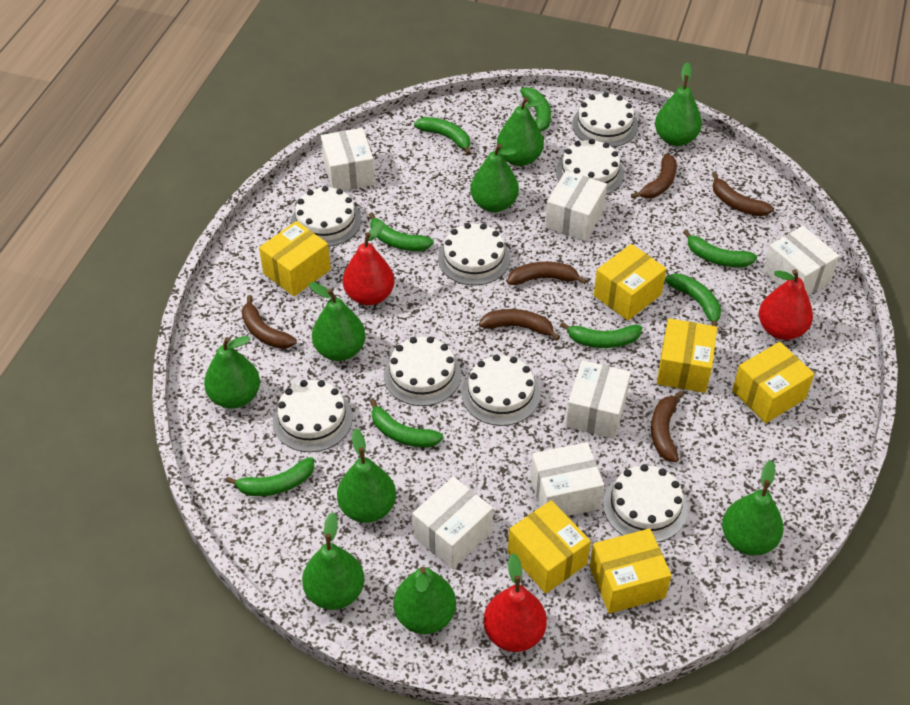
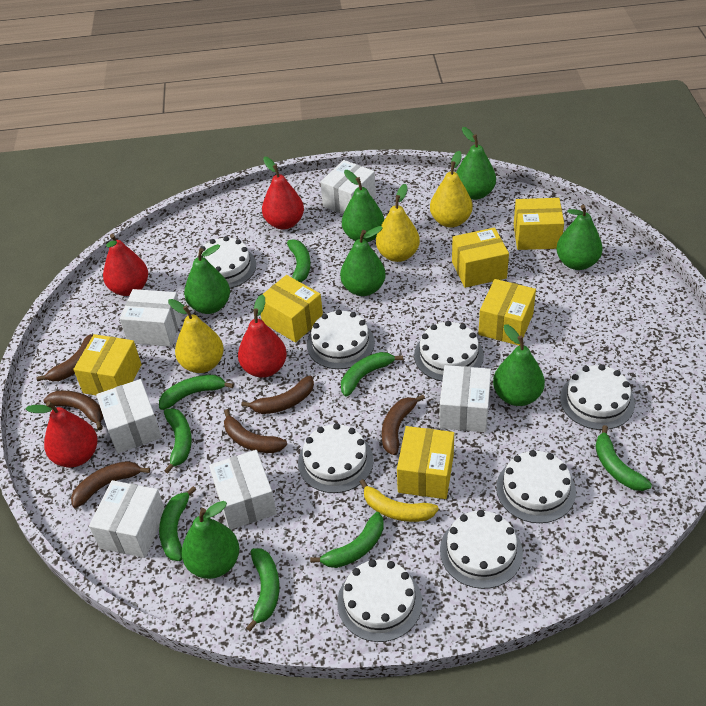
green pear: [204,336,260,409] [302,512,364,610] [309,282,366,361] [337,428,396,523] [394,566,456,634] [470,143,519,212] [497,97,546,166] [655,62,702,146] [722,460,784,555] = 9 -> [182,501,239,579] [184,244,230,314] [340,226,386,296] [342,170,384,242] [456,127,496,200] [493,324,545,406] [556,205,603,270] = 7
red pear: [343,221,394,305] [483,553,547,652] [759,269,813,340] = 3 -> [26,401,98,468] [103,234,148,296] [238,294,287,378] [262,157,304,229] = 4
yellow banana: none = 0 -> [360,479,439,522] = 1
yellow pear: none = 0 -> [168,299,224,373] [376,184,420,262] [430,151,473,228] = 3

